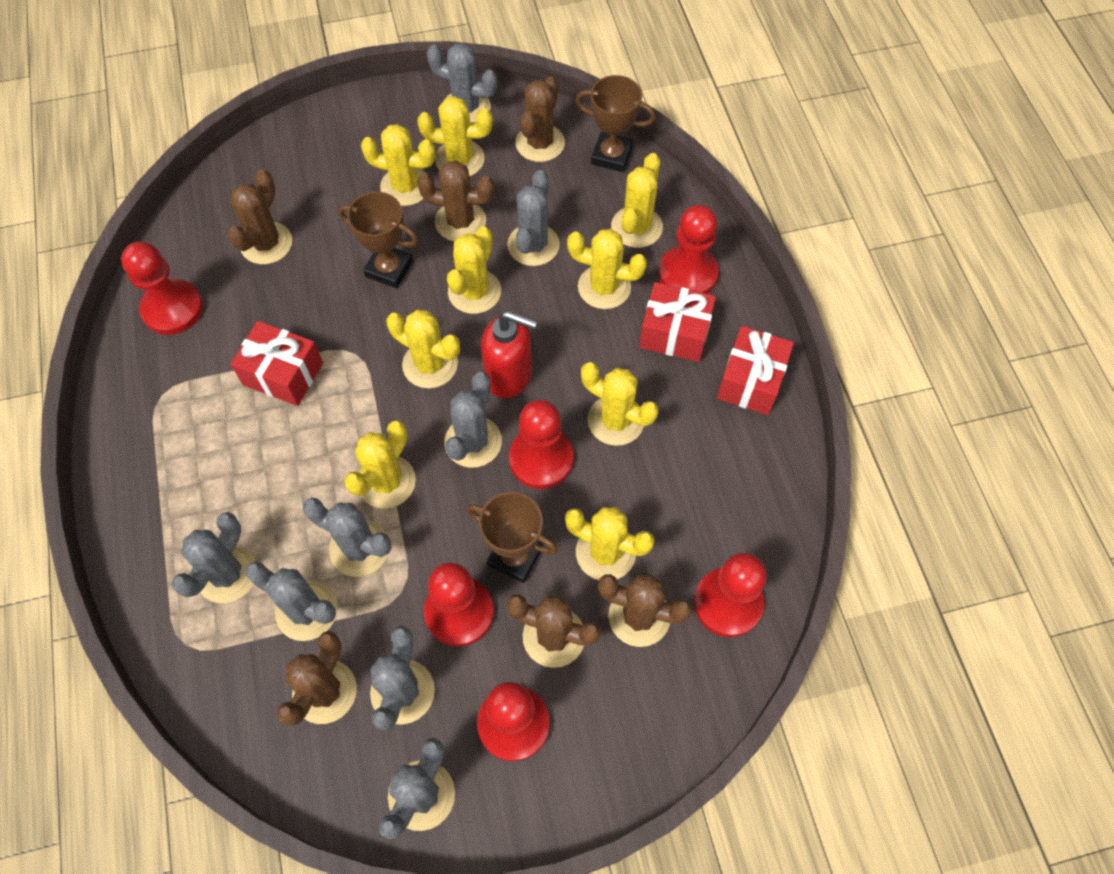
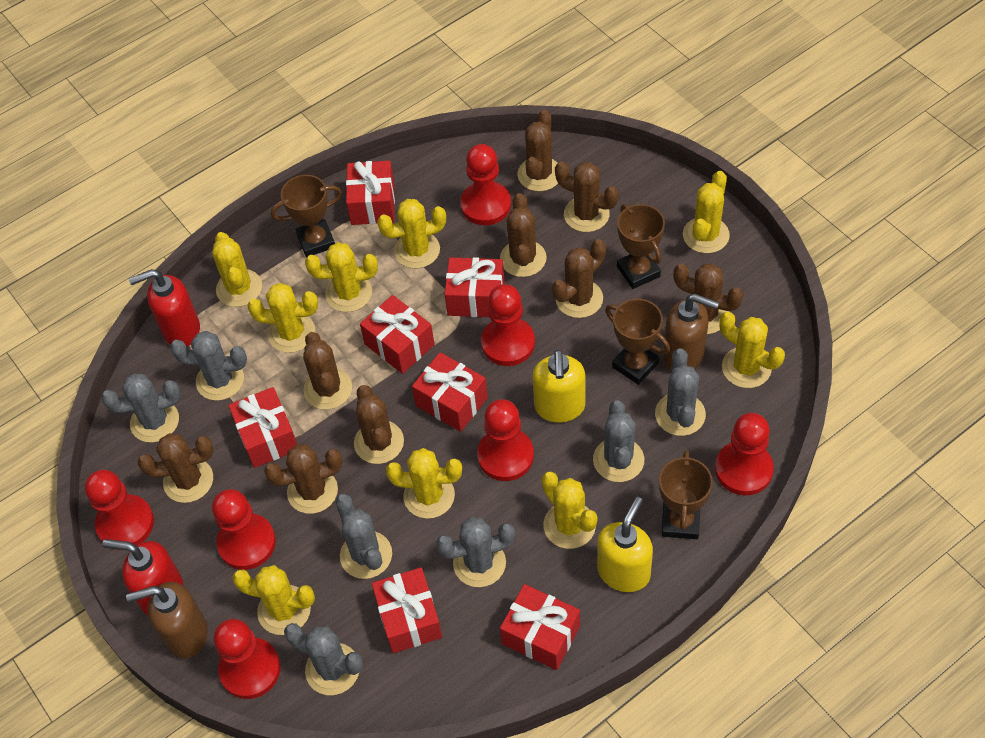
brown cactus: [228,169,292,265] [277,631,357,726] [417,161,494,241] [507,594,601,668] [516,77,565,162] [598,574,692,647] = 6 -> [138,433,213,503] [264,444,342,514] [303,332,352,410] [354,385,404,464] [500,193,547,277] [517,110,558,191] [552,239,606,318] [555,161,619,232] [673,264,743,334] = 9
brown soap dispenser: none = 0 -> [126,582,208,658] [663,294,719,370] = 2
brown trophy: [338,192,418,288] [467,492,558,583] [575,75,656,172] = 3 -> [271,175,342,257] [605,299,670,385] [617,204,665,289] [659,450,713,539] = 4
grey cactus: [172,512,256,603] [246,561,338,641] [303,498,392,577] [370,626,435,731] [378,738,455,839] [426,43,498,122] [444,371,502,468] [507,170,560,266] = 8 -> [101,374,181,443] [170,331,247,401] [284,623,363,695] [335,494,392,579] [436,517,515,587] [593,400,644,482] [655,349,706,436] = 7
red gift: [230,321,323,406] [639,282,716,362] [717,326,794,415] = 3 -> [228,387,297,468] [346,161,395,225] [360,295,435,374] [372,567,442,653] [412,352,488,432] [445,257,505,317] [500,584,580,670] = 7
red pawn: [121,242,203,335] [424,563,494,647] [477,682,550,762] [509,400,573,489] [659,205,719,294] [694,553,767,637] = 6 -> [85,470,154,550] [212,489,276,570] [214,619,281,699] [460,144,511,225] [477,399,534,481] [481,284,535,366] [715,413,774,496] = 7
red soap dispenser: [481,311,537,398] = 1 -> [102,539,183,616] [129,269,200,347] = 2
yellow soap dispenser: none = 0 -> [533,349,585,423] [597,497,653,592] = 2

